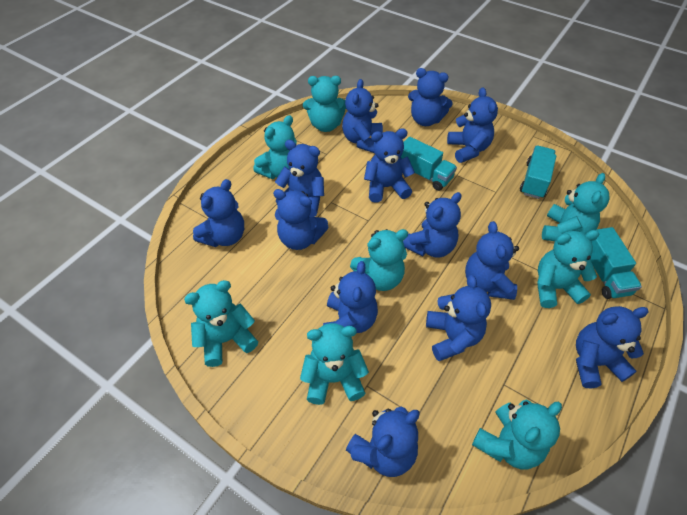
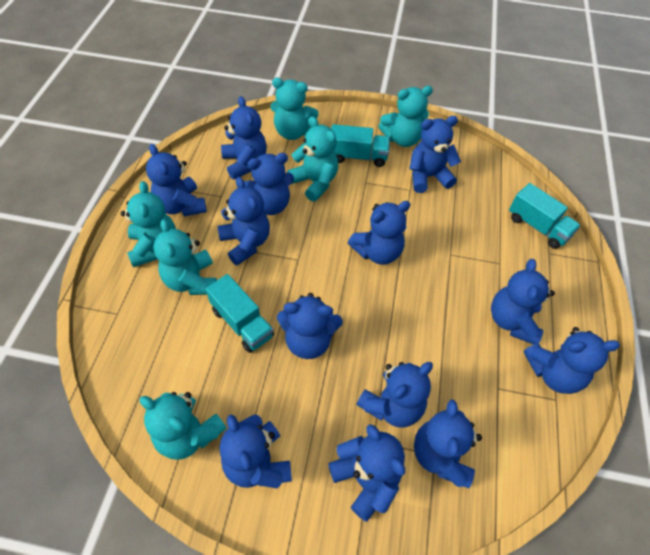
turquoise teddy bear: [184,280,258,367] [253,115,297,179] [300,323,369,405] [303,76,346,132] [350,229,408,291] [472,400,562,469] [537,230,600,308] [542,173,610,241] = 8 -> [121,181,176,267] [140,392,227,460] [154,219,217,295] [270,78,319,140] [287,116,338,201] [379,86,433,147] = 6

